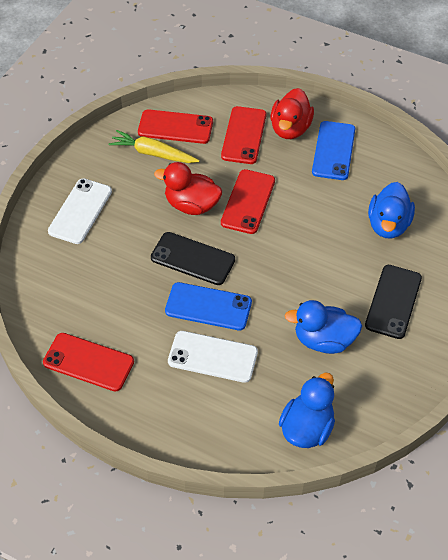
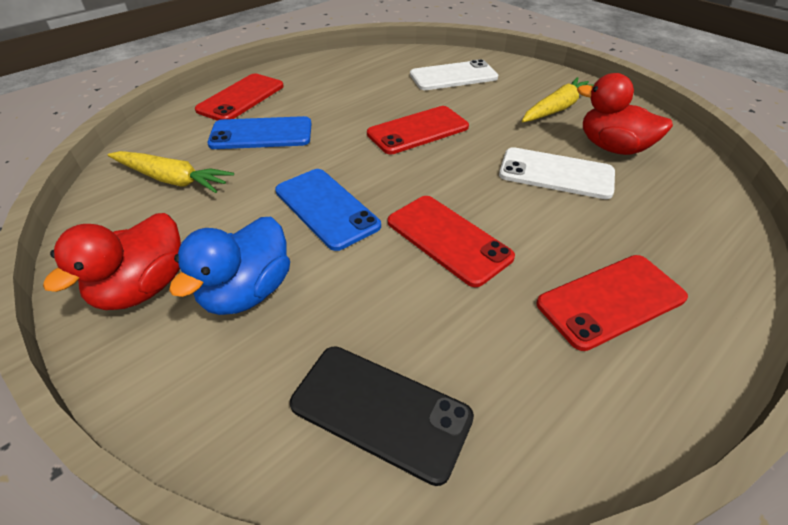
black phone: [151,232,235,285] [365,265,422,339] = 2 -> [290,346,474,486] = 1
blue duck: [279,373,335,448] [284,300,362,354] [368,182,415,238] = 3 -> [169,217,290,315] = 1
yellow carrot: [108,130,200,163] = 1 -> [108,151,234,193] [522,77,594,122] = 2

